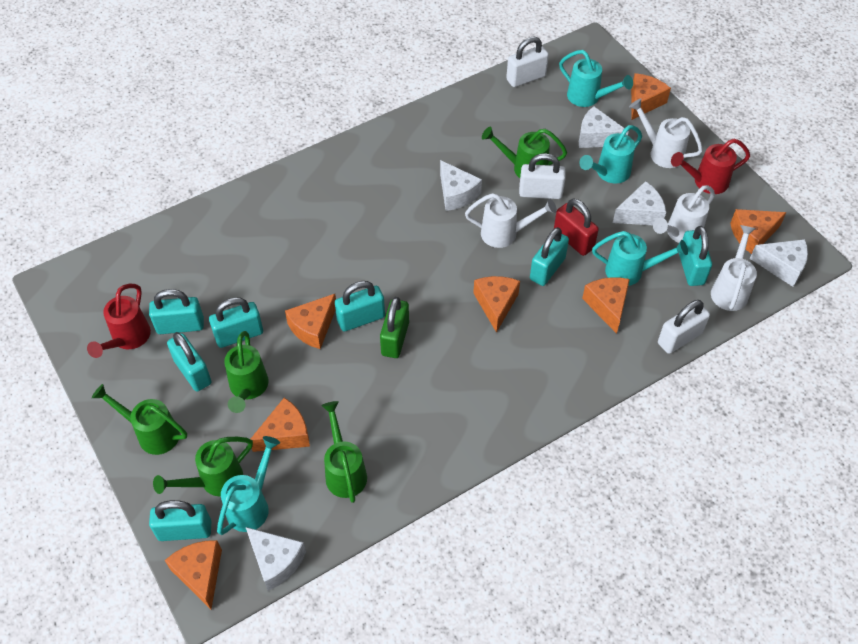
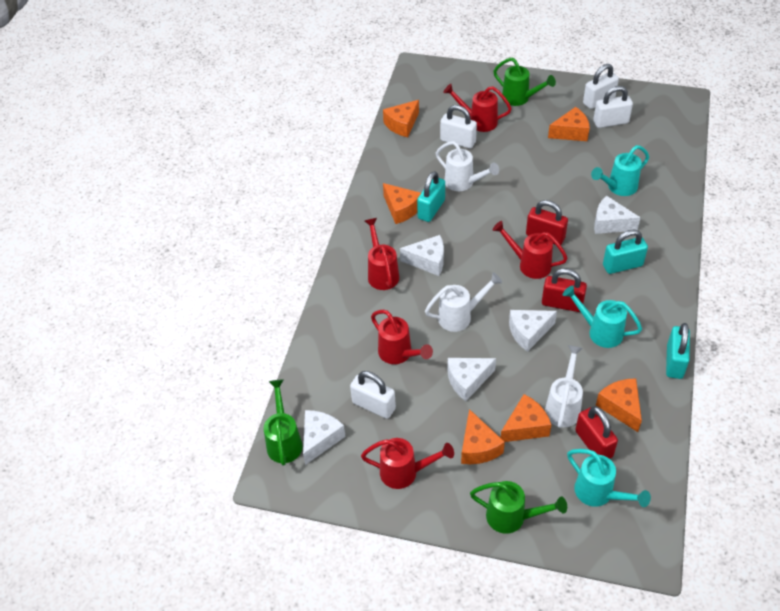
green padlock: [380,297,409,358] = 1 -> none = 0
green watering can: [92,384,187,455] [153,437,253,496] [224,331,269,413] [321,401,367,503] [482,127,567,178] = 5 -> [264,379,303,465] [470,481,567,534] [494,57,556,106] = 3
orange cheese: [165,540,222,609] [251,398,310,452] [285,294,336,349] [473,276,520,333] [582,277,630,334] [631,73,671,120] [730,209,786,254] = 7 -> [383,100,419,137] [383,183,421,224] [461,409,505,464] [501,394,551,442] [548,107,590,141] [596,378,642,432] = 6
red padlock: [554,199,599,256] = 1 -> [526,200,568,245] [542,268,587,312] [575,406,618,459] = 3
red watering can: [87,284,151,358] [671,138,750,194] = 2 -> [361,438,454,489] [365,218,399,290] [371,310,433,364] [443,84,512,132] [493,221,568,279] = 5
turquoise padlock: [149,289,204,334] [149,500,211,541] [167,332,212,391] [209,297,263,348] [335,281,385,331] [530,227,569,286] [679,226,712,286] = 7 -> [417,171,445,222] [603,230,648,274] [666,323,690,379] = 3
turquoise watering can: [217,436,280,535] [559,50,633,107] [579,125,642,184] [592,231,688,286] = 4 -> [563,285,642,348] [567,449,651,507] [591,145,649,196] = 3
white padlock: [506,37,549,87] [519,153,566,199] [658,300,710,354] = 3 -> [350,371,396,419] [440,105,477,148] [583,64,619,109] [593,86,633,128] = 4
white watering can: [465,193,557,248] [629,98,703,168] [653,185,715,243] [711,225,757,311] = 4 -> [425,272,502,332] [436,141,499,191] [545,345,583,428] = 3

